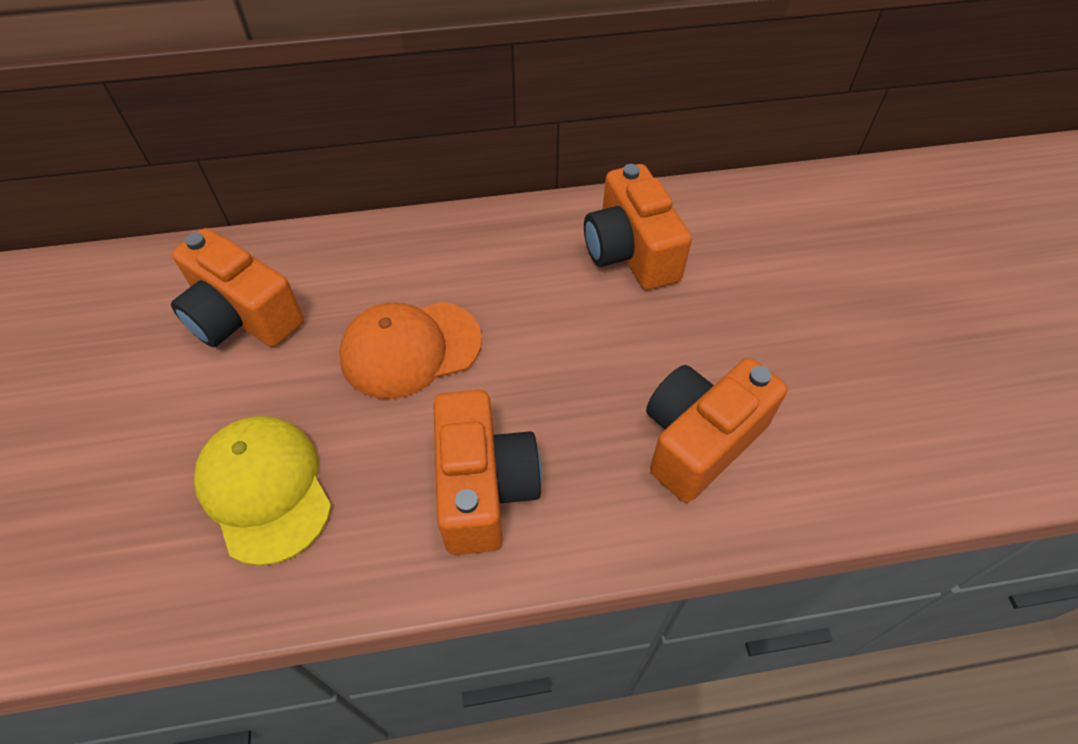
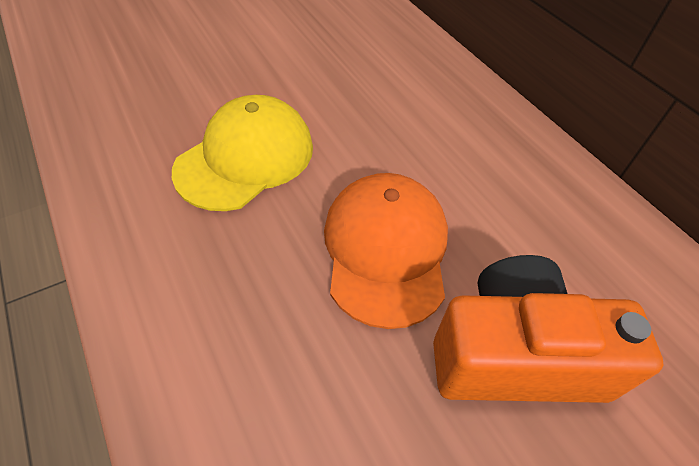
orange camera: [171,228,304,347] [433,390,542,555] [584,164,692,290] [646,358,788,503] = 4 -> [433,255,663,403] = 1

